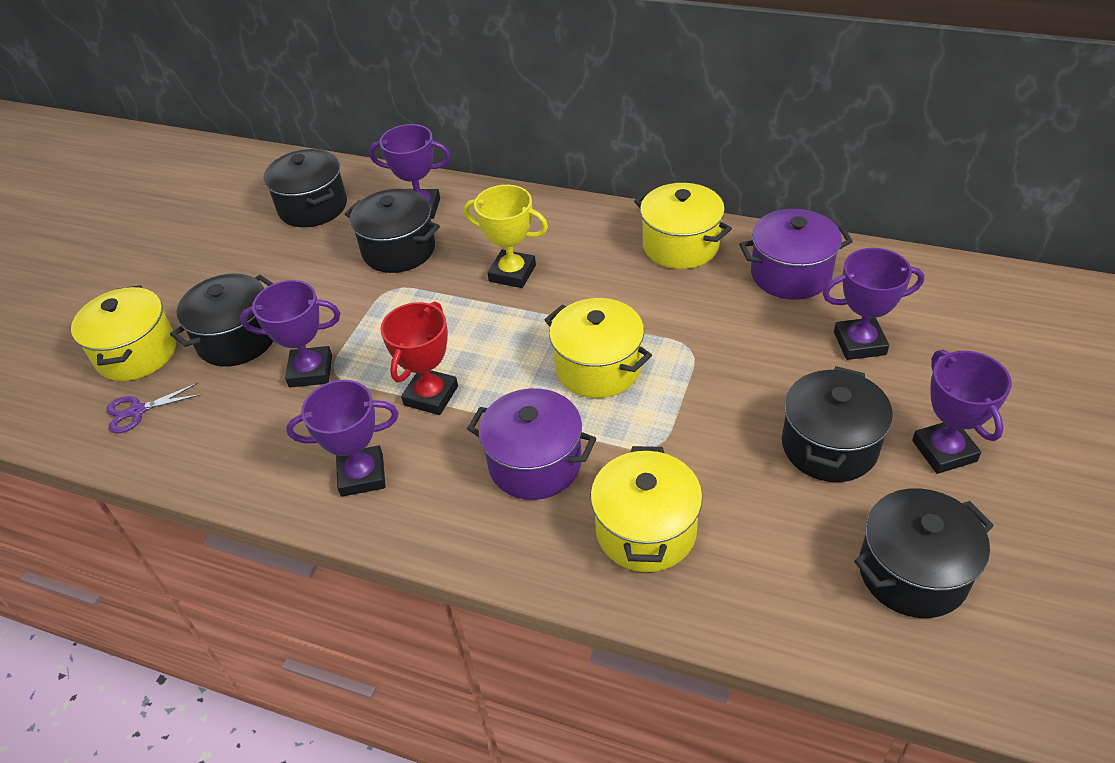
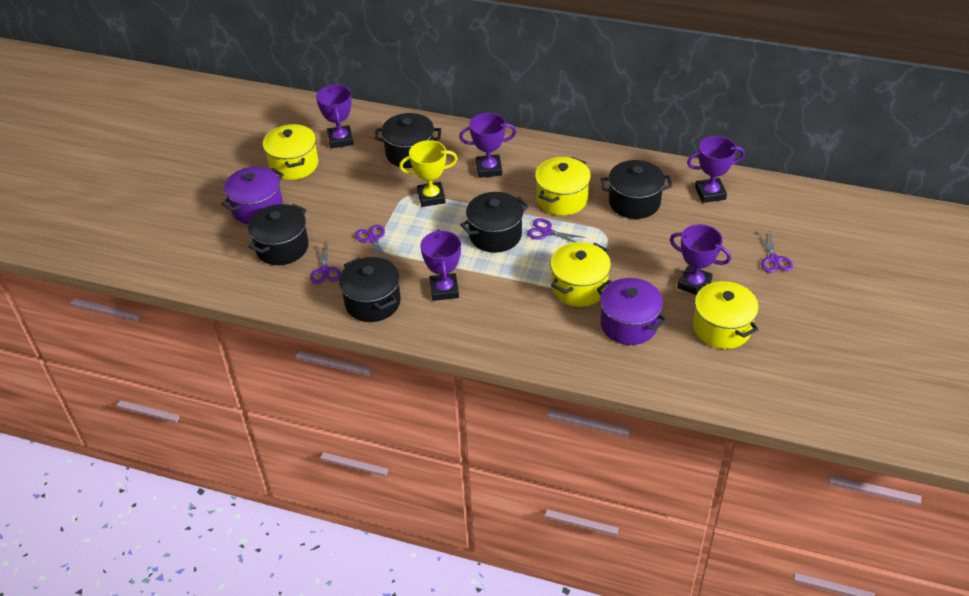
purple scissors: [106,383,201,434] = 1 -> [310,242,341,284] [355,225,390,261] [527,218,586,242] [757,232,793,273] = 4
red trophy: [380,302,458,415] = 1 -> none = 0

